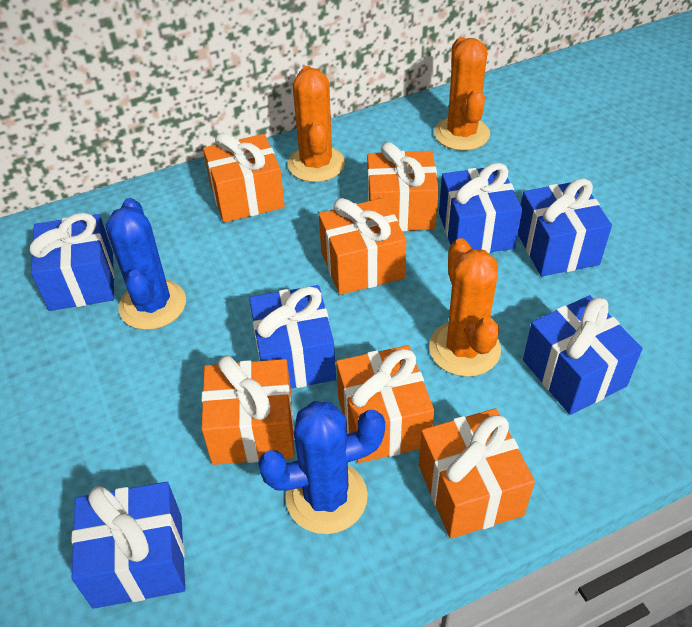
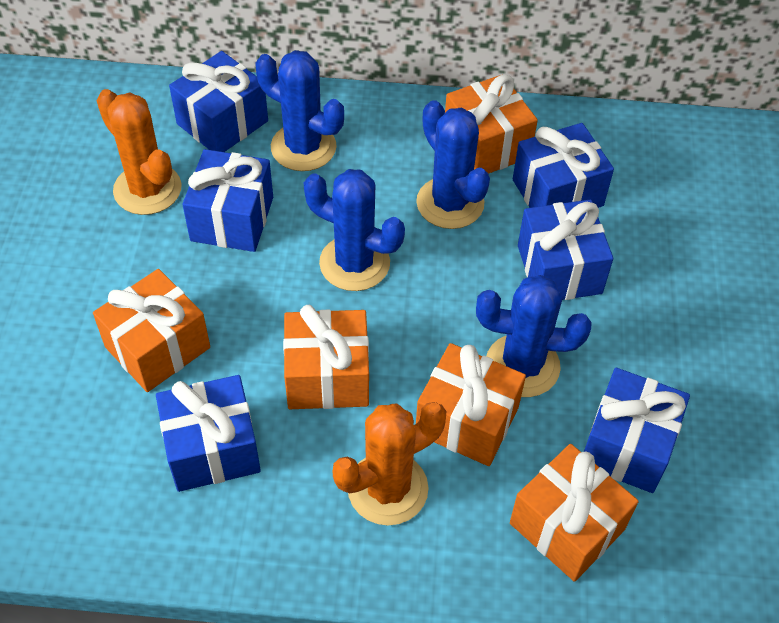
blue cactus: [106,198,186,330] [258,401,385,534] = 2 -> [256,50,344,171] [304,169,405,291] [416,100,490,229] [476,275,591,397] = 4
orange cactus: [288,66,345,182] [429,238,501,377] [434,37,490,151] = 3 -> [97,89,181,215] [333,402,446,525] = 2
orange gift: [201,355,294,465] [203,133,285,223] [319,198,406,295] [336,345,434,463] [367,142,439,231] [419,408,535,539] = 6 -> [93,269,210,392] [283,305,369,409] [416,343,526,466] [445,75,538,174] [510,444,639,582] = 5

